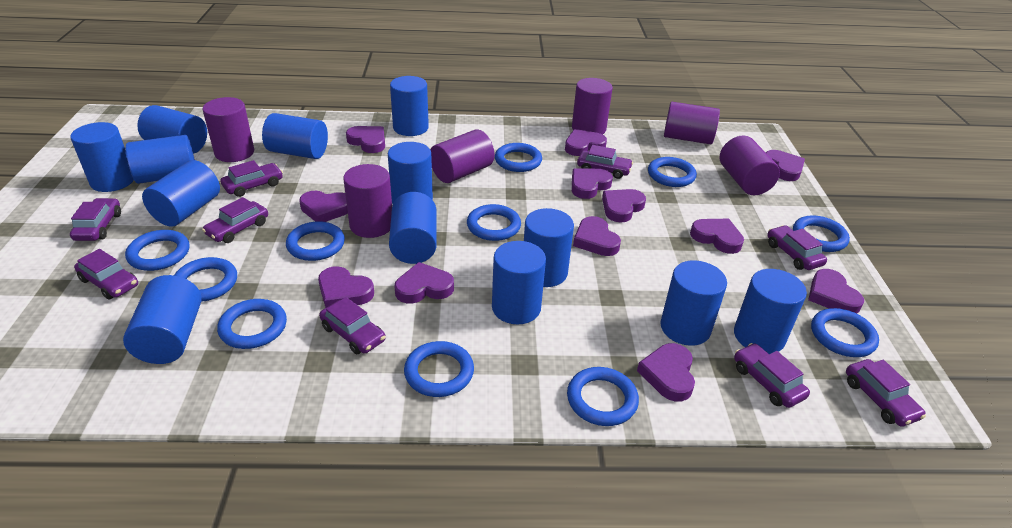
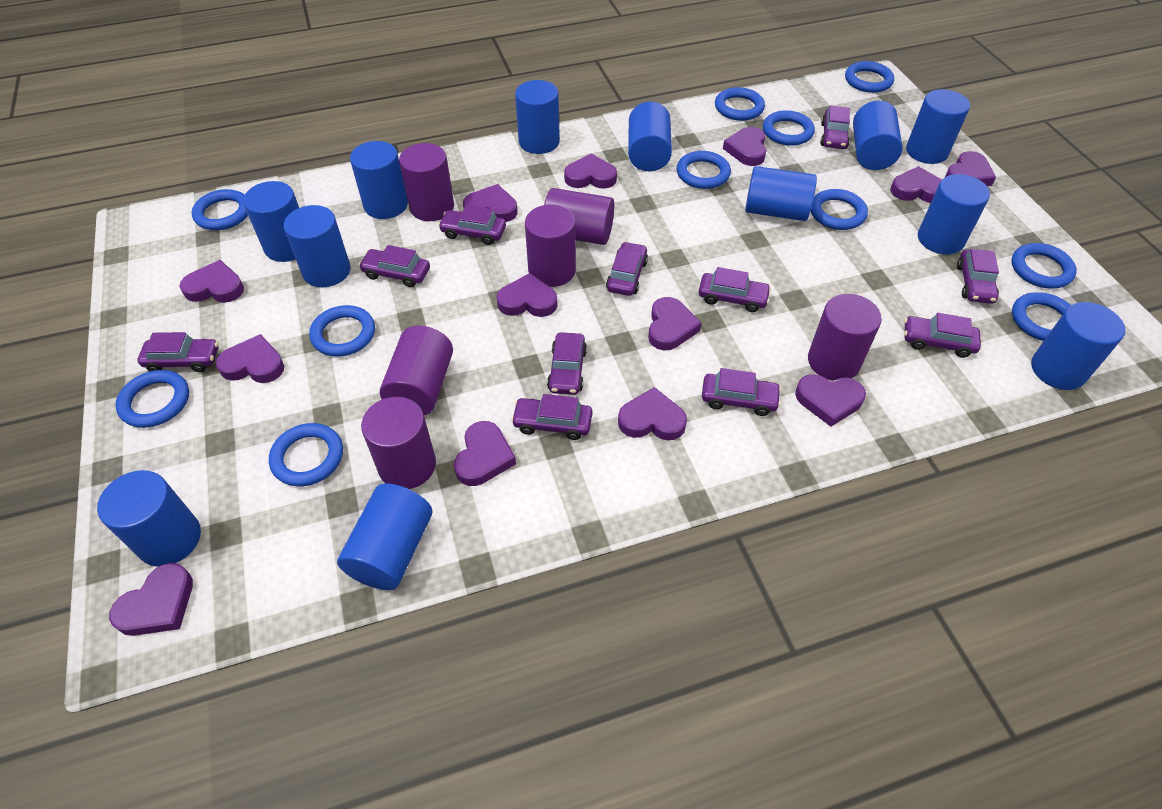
blue cylinder: [70,122,134,192] [123,275,202,364] [126,135,195,184] [137,105,207,154] [142,160,220,227] [262,113,328,159] [388,142,433,204] [389,192,436,264] [390,76,429,136] [492,241,546,324] [524,208,574,287] [661,260,727,346] [734,269,807,354] = 13 -> [97,470,201,567] [243,181,299,262] [283,205,350,287] [337,484,432,590] [350,141,408,219] [515,80,560,154] [628,102,672,171] [745,166,817,221] [853,101,903,170] [906,89,970,164] [918,174,990,254] [1031,302,1125,390] = 12
purple car: [70,198,121,241] [74,249,138,300] [202,197,268,243] [221,160,283,197] [319,297,386,354] [577,145,633,179] [734,343,810,408] [767,225,827,270] [846,359,926,427] = 9 -> [137,332,219,372] [359,245,430,287] [438,205,506,245] [511,394,593,440] [547,332,587,395] [606,242,648,296] [699,267,771,312] [702,368,781,416] [820,106,850,149] [904,313,981,358] [957,249,999,304] = 11
purple heart: [299,191,348,222] [318,266,374,308] [346,126,385,153] [395,262,454,303] [565,129,607,156] [572,169,613,199] [573,216,621,256] [602,189,646,223] [637,343,695,401] [690,219,744,254] [766,150,805,181] [808,269,864,314] = 12 -> [109,563,193,636] [179,260,244,303] [216,334,284,383] [454,421,516,486] [463,184,517,222] [496,273,557,317] [564,154,617,189] [618,387,687,440] [648,297,702,350] [723,127,767,166] [795,374,866,427] [890,166,942,203] [945,151,996,186] = 13

